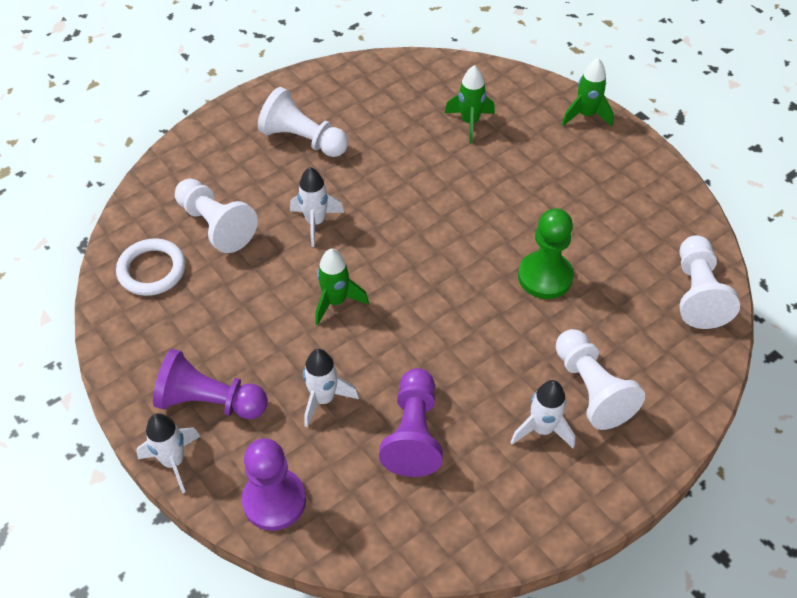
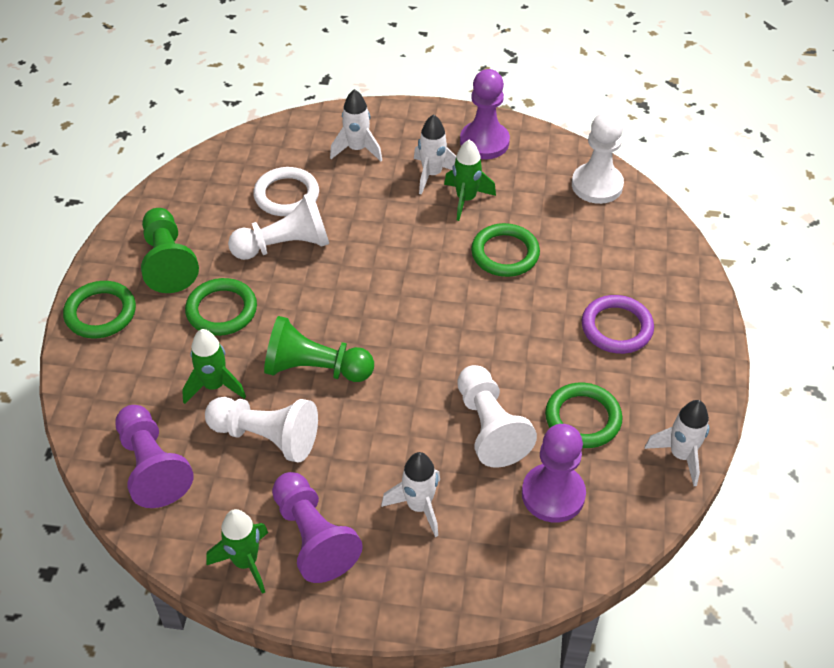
green pawn: [518,208,574,299] = 1 -> [141,208,199,293] [264,316,374,382] = 2
green ring: none = 0 -> [63,281,136,338] [185,278,257,336] [471,223,540,277] [545,382,622,448] = 4
purple pawn: [153,349,268,419] [242,438,306,531] [379,368,443,477] = 3 -> [115,405,194,508] [272,472,363,583] [460,69,510,159] [522,424,586,523] = 4
purple ring: none = 0 -> [582,295,654,354] = 1

